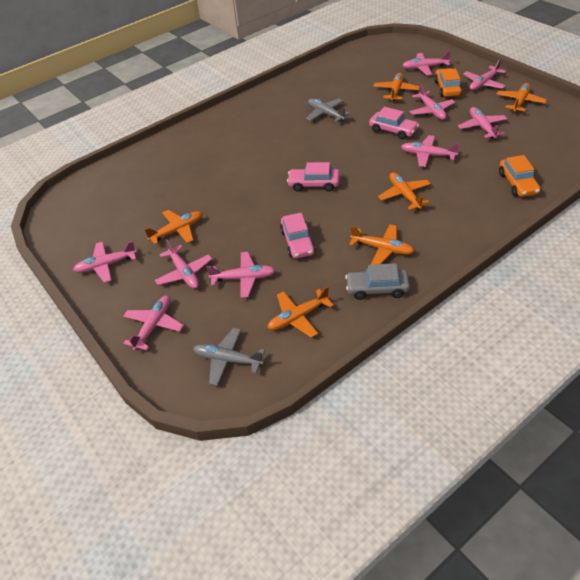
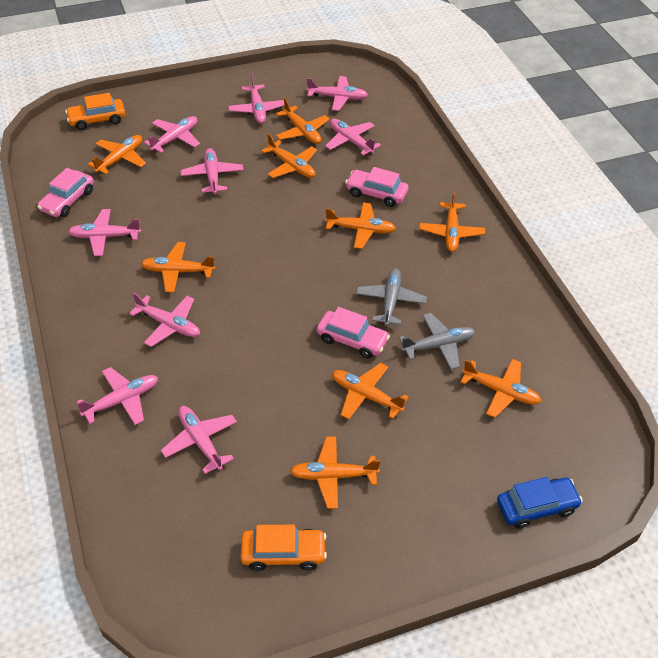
blue car: none = 0 -> [497,477,583,529] = 1
grey car: [345,263,410,300] = 1 -> none = 0
orange plane: [144,210,203,244] [268,286,334,338] [349,224,414,265] [373,73,420,101] [378,172,431,210] [496,83,547,112] = 6 -> [88,135,146,174] [141,242,215,292] [261,134,317,178] [276,98,329,144] [290,437,381,509] [325,203,396,249] [332,363,409,419] [419,191,485,252] [461,359,542,418] = 9

